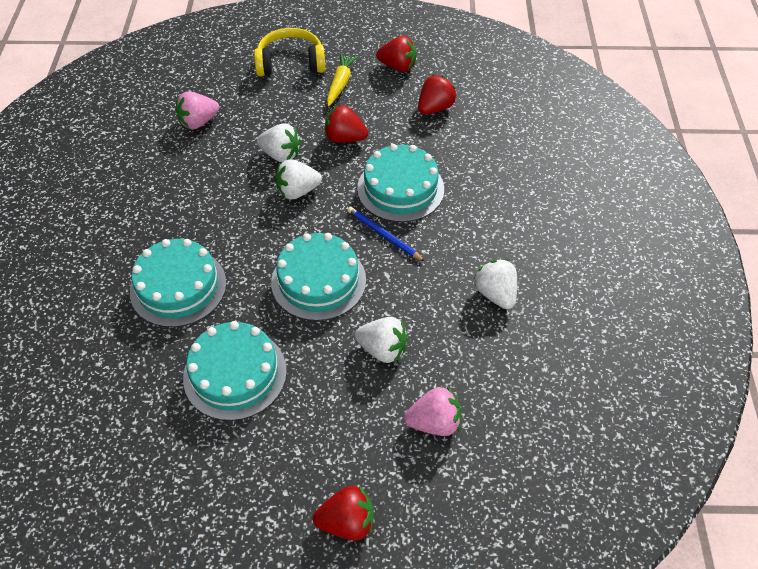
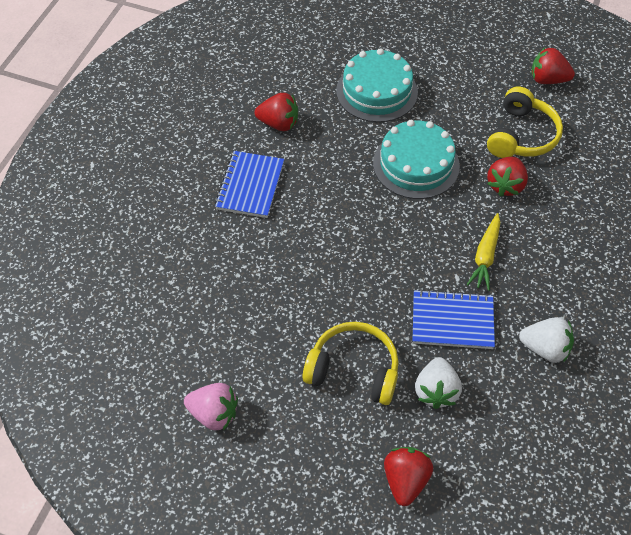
blue notebook: none = 0 -> [215,151,284,218] [412,289,495,349] = 2
blue pencil: [347,207,425,262] = 1 -> none = 0
pink strawberry: [176,91,219,129] [404,387,461,436] = 2 -> [184,383,238,431] = 1
turquoise cake: [130,239,226,327] [183,321,287,421] [271,233,366,321] [357,144,444,222] = 4 -> [336,48,418,122] [373,120,460,199] = 2
white strawberry: [257,123,301,162] [276,159,322,199] [355,317,408,363] [474,259,517,309] = 4 -> [415,357,462,409] [519,317,574,363] = 2
yellow headphones: [254,28,325,77] = 1 -> [302,322,399,405] [487,87,563,158] = 2

